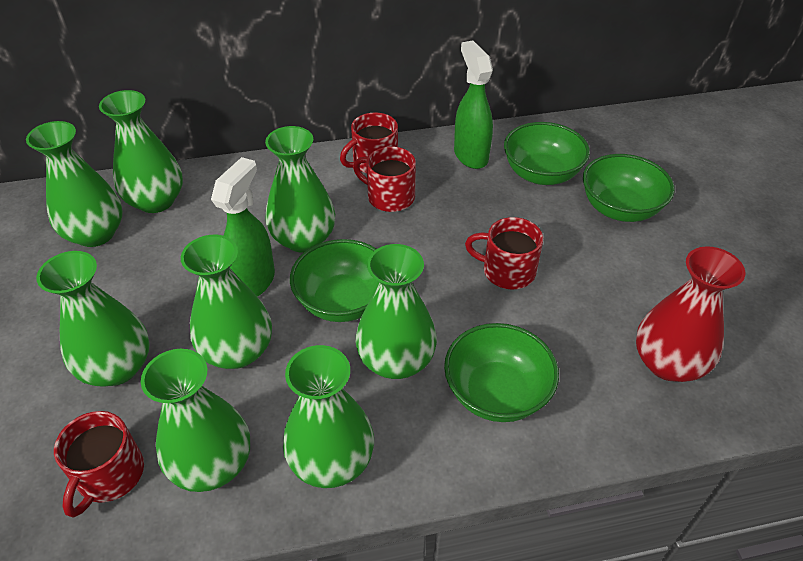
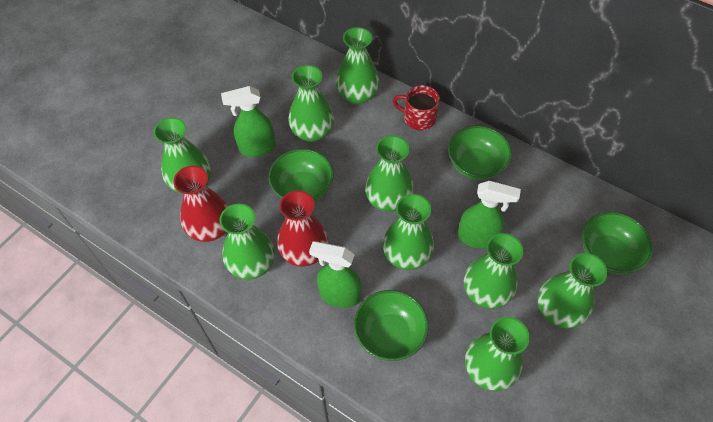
green spray bottle: [211,157,275,297] [454,40,493,169] = 2 -> [221,86,275,157] [309,241,362,308] [458,181,521,249] = 3
green vase: [26,121,123,247] [36,251,150,387] [99,90,183,213] [141,349,250,492] [181,235,272,369] [265,126,335,252] [283,345,374,488] [356,244,437,379] = 8 -> [154,117,211,194] [219,204,275,280] [288,65,334,142] [336,27,379,104] [365,135,414,212] [382,194,434,270] [464,233,523,309] [465,317,530,391] [537,253,607,329] = 9
red mug: [54,411,144,518] [340,112,398,173] [353,146,416,212] [465,217,543,289] = 4 -> [393,85,440,131] = 1
red vase: [636,246,745,382] = 1 -> [173,166,228,242] [277,190,328,267] = 2

